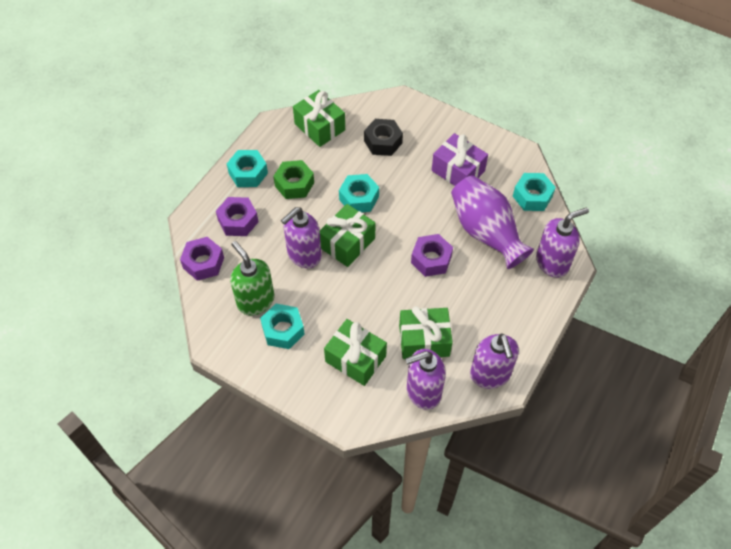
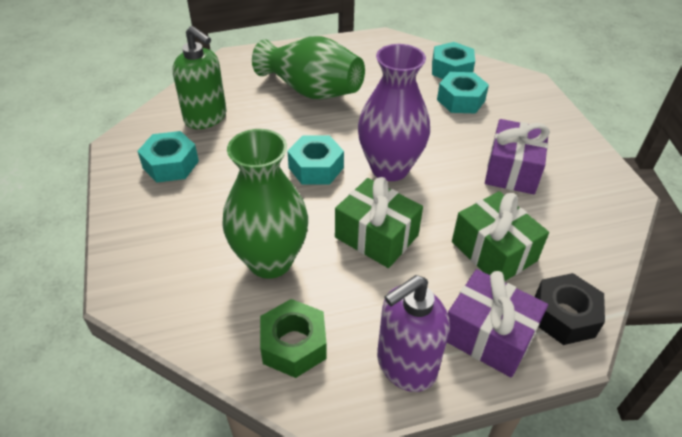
green gift: [293,90,345,147] [320,204,375,267] [324,319,387,386] [399,306,453,359] = 4 -> [335,177,423,268] [452,191,549,281] = 2
green vase: none = 0 -> [222,129,308,279] [252,36,365,99] = 2
purple gift: [432,133,488,186] = 1 -> [447,269,548,378] [485,119,550,195] = 2
purple nut: [180,237,224,281] [216,197,259,236] [411,234,453,277] = 3 -> none = 0
purple soap dispenser: [281,207,322,268] [405,349,446,410] [470,333,519,389] [536,207,589,278] = 4 -> [377,275,450,392] = 1

